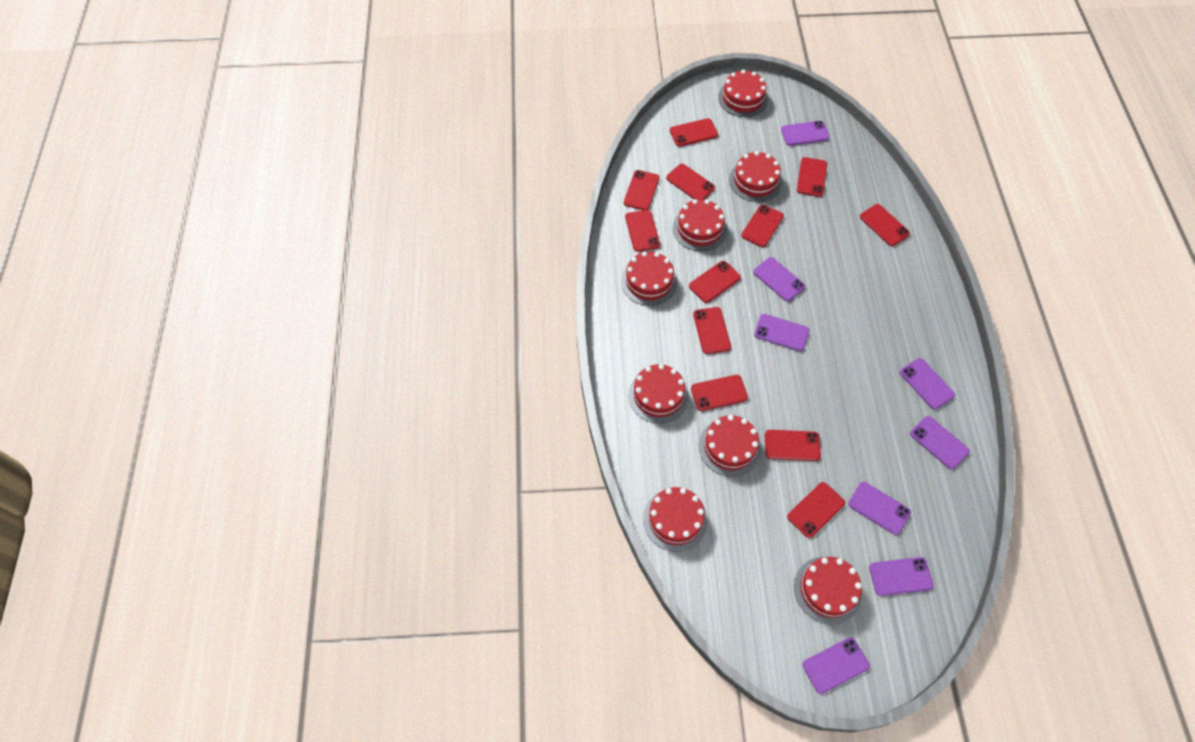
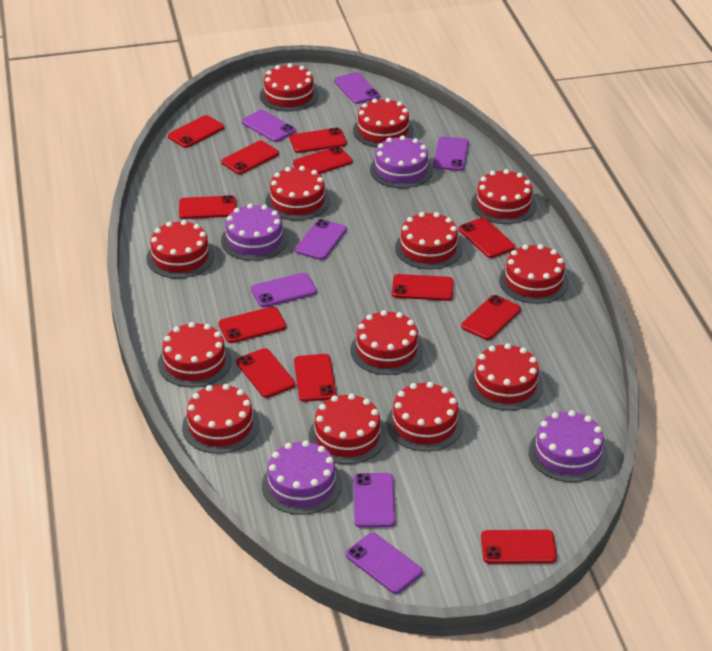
purple cake: none = 0 -> [221,204,288,261] [262,440,342,515] [370,135,433,188] [529,410,608,482] = 4
purple phone: [753,257,805,302] [754,314,809,351] [781,121,829,146] [802,637,870,694] [848,482,911,535] [869,557,933,596] [900,358,955,410] [910,416,970,469] = 8 -> [241,110,296,142] [251,273,317,307] [295,219,347,260] [334,72,380,104] [346,533,423,594] [354,473,395,528] [433,137,469,171] = 7
red cake: [621,251,678,306] [628,364,689,423] [643,487,708,552] [673,199,727,251] [699,415,761,477] [718,69,768,117] [729,151,782,202] [794,557,862,624] = 8 -> [146,220,215,278] [158,322,232,388] [182,384,259,454] [260,63,319,112] [265,166,330,220] [309,394,386,464] [350,310,423,375] [353,98,414,147] [386,382,463,451] [395,212,463,269] [468,343,543,410] [471,169,536,224] [499,244,569,304] = 13

